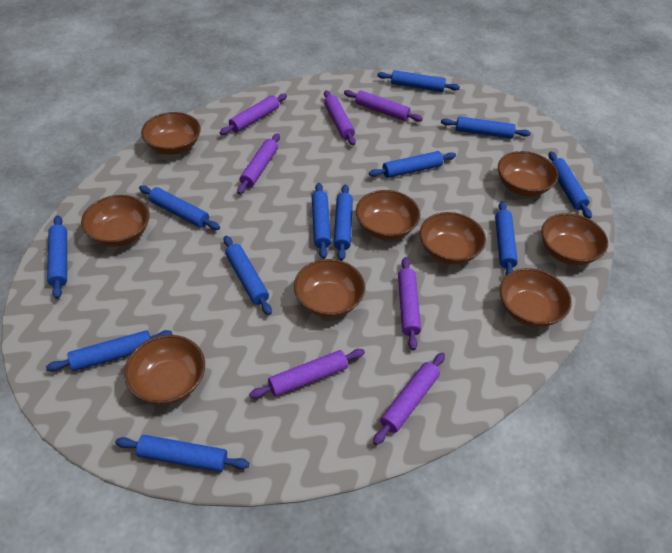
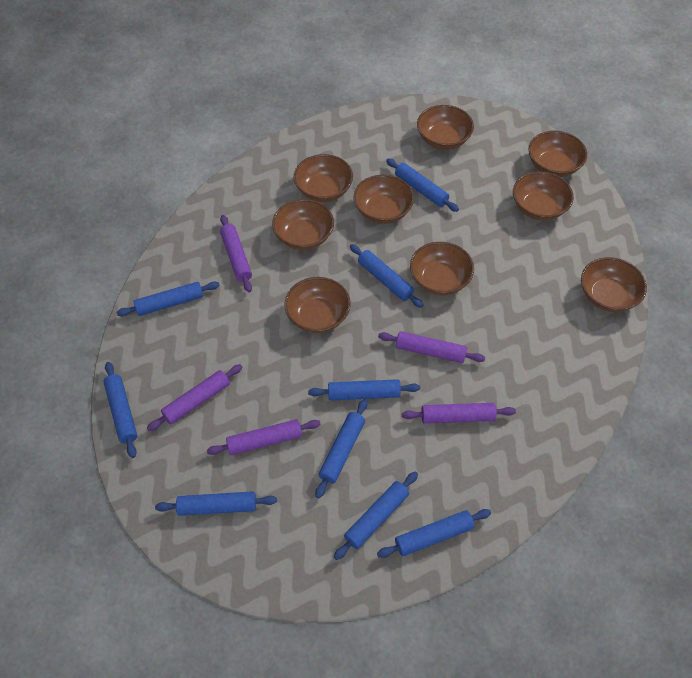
blue rolling pin: [46,330,173,371] [47,215,67,299] [115,435,249,472] [139,185,220,230] [224,236,272,315] [312,183,331,259] [334,184,353,261] [369,151,456,178] [377,70,460,92] [441,116,531,139] [495,201,518,275] [549,151,592,219] = 12 -> [103,362,137,458] [117,281,220,316] [155,491,277,516] [308,379,420,401] [315,399,368,498] [334,471,418,560] [350,244,423,308] [377,509,491,558] [386,159,459,212] = 9
purple rolling pin: [220,94,287,135] [237,133,280,194] [249,349,365,399] [324,90,356,145] [344,90,423,122] [373,352,445,445] [398,257,421,350] = 7 -> [147,364,242,431] [207,419,321,455] [220,215,252,292] [378,331,485,363] [402,403,516,424] = 5

